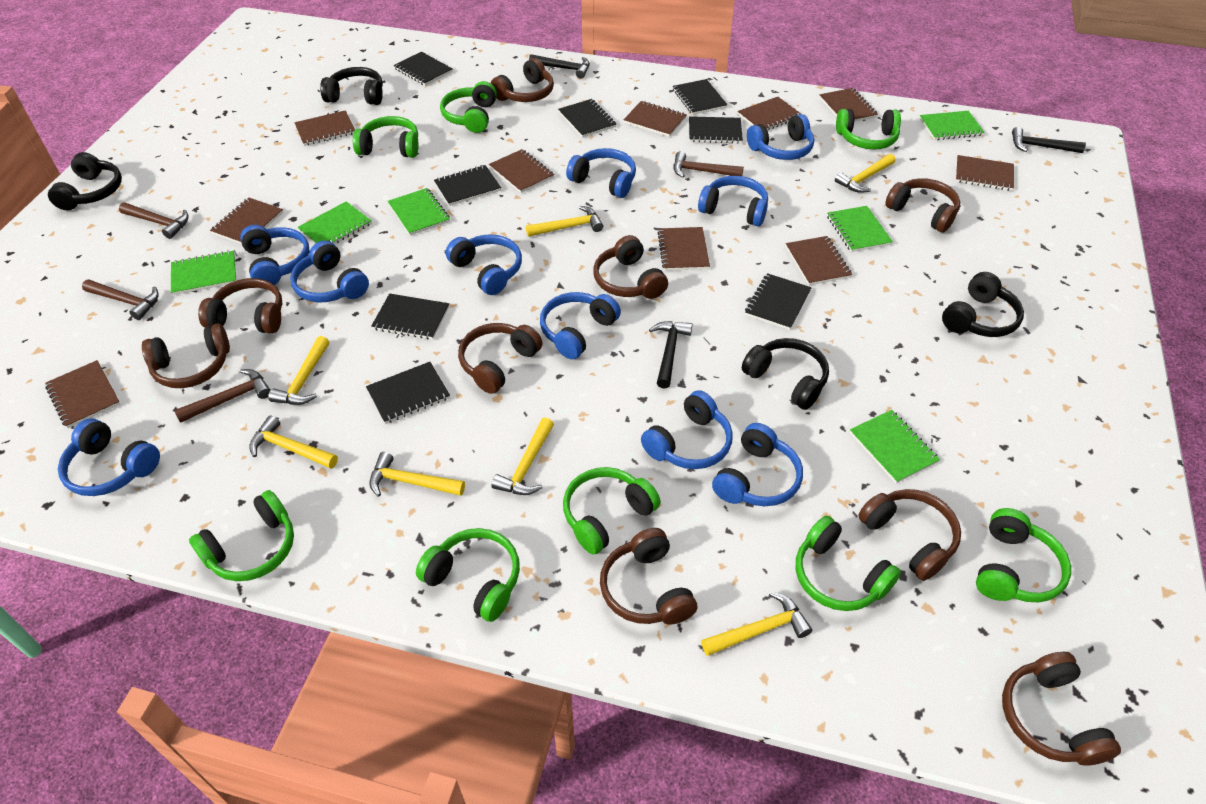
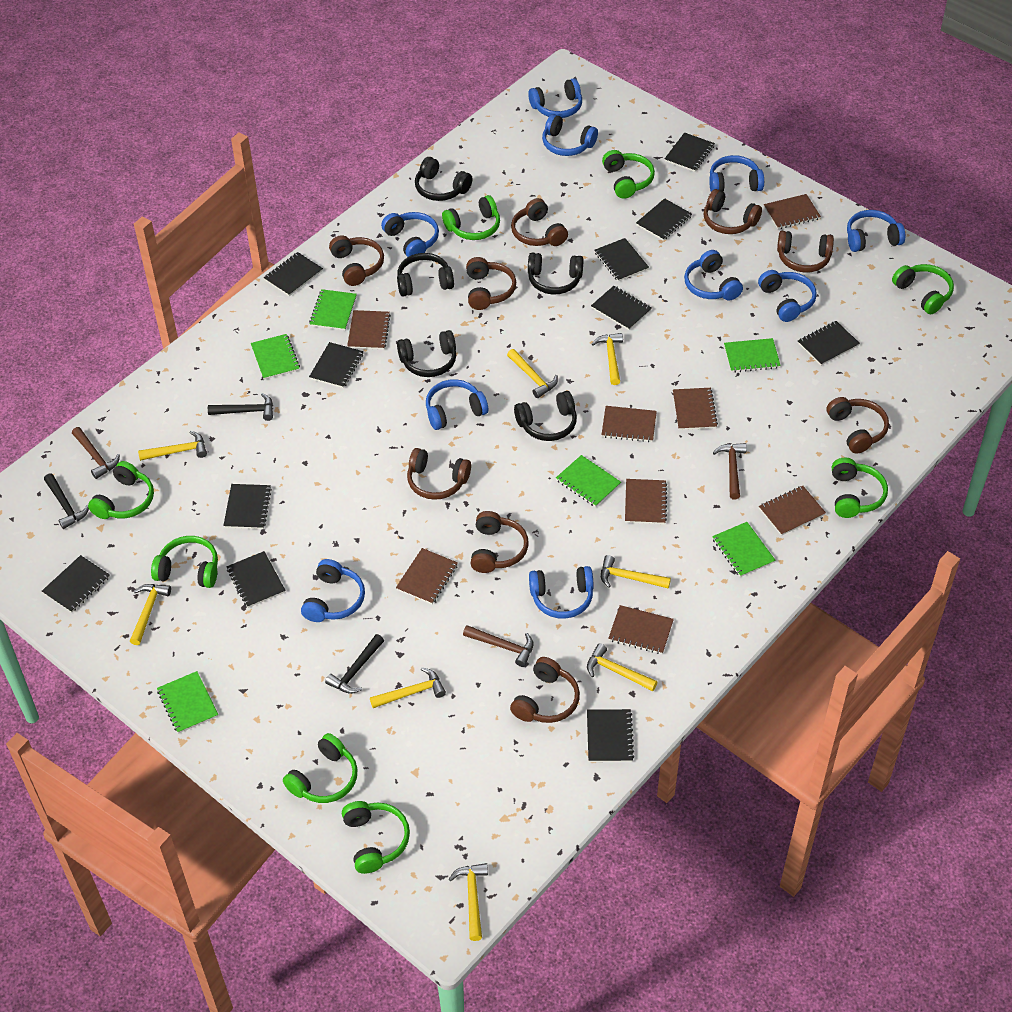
black headphones: [48,152,122,211] [320,67,383,105] [742,338,829,410] [942,272,1024,337] = 4 -> [397,253,454,296] [397,330,456,377] [415,157,473,201] [514,391,577,441] [528,253,583,294] = 5
black notebook: [366,362,450,424] [371,293,449,339] [394,52,453,86] [434,165,501,206] [558,99,616,138] [673,79,728,115] [689,116,743,144] [745,273,812,330] = 8 -> [42,555,110,613] [223,484,272,529] [226,551,286,608] [264,252,323,296] [309,342,363,388] [587,709,634,762] [591,286,652,330] [595,238,649,281] [636,198,692,241] [665,132,715,172] [798,321,860,365] = 11
brown hammer: [82,280,159,320] [119,202,189,239] [174,369,270,423] [673,151,744,178] = 4 -> [72,427,120,479] [463,625,533,667] [713,443,747,499] = 3
brown notebook: [45,360,120,428] [210,198,283,244] [294,110,355,146] [489,149,554,193] [623,101,687,137] [657,227,710,271] [738,97,801,130] [786,236,852,285] [819,88,878,122] [956,155,1014,191] = 10 -> [347,310,391,350] [396,548,458,604] [601,406,657,442] [608,605,674,654] [625,479,667,524] [673,388,718,430] [759,486,826,536] [764,194,821,229] = 8
yellow hammer: [249,416,338,469] [268,336,329,405] [370,452,465,497] [492,417,554,495] [526,206,603,237] [701,591,812,656] [835,154,896,193] = 7 -> [130,584,171,645] [138,431,207,461] [370,668,446,708] [449,863,488,941] [507,349,558,398] [587,643,657,691] [592,333,623,385] [601,555,671,589] = 8

